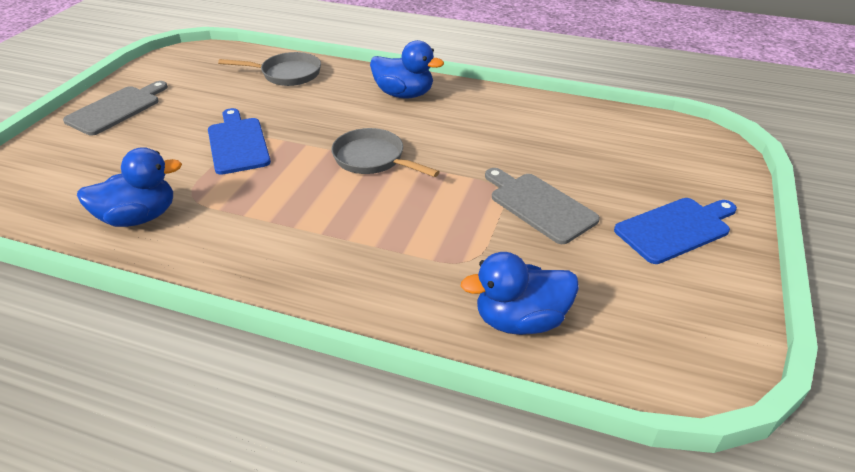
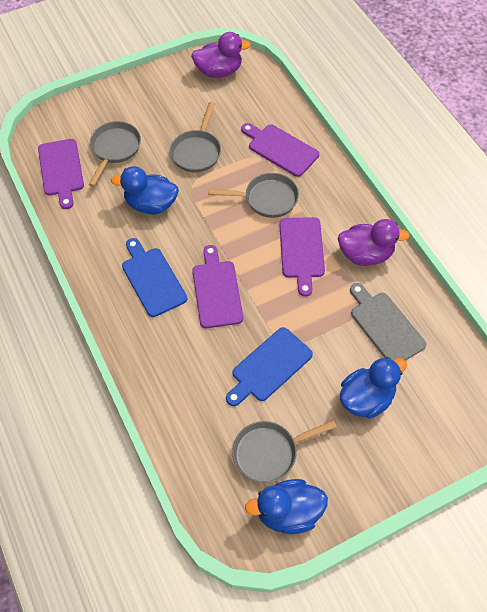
grey cutting board: [63,81,168,135] [485,168,600,244] = 2 -> [350,283,426,361] = 1
grey pan: [218,52,321,86] [331,128,440,177] = 2 -> [88,121,141,187] [170,102,221,173] [208,173,299,218] [232,420,337,483] = 4
purple cutting board: none = 0 -> [38,139,84,209] [192,245,243,328] [241,123,319,177] [279,217,325,297] = 4
purple duck: none = 0 -> [191,32,251,78] [338,219,410,266] = 2

